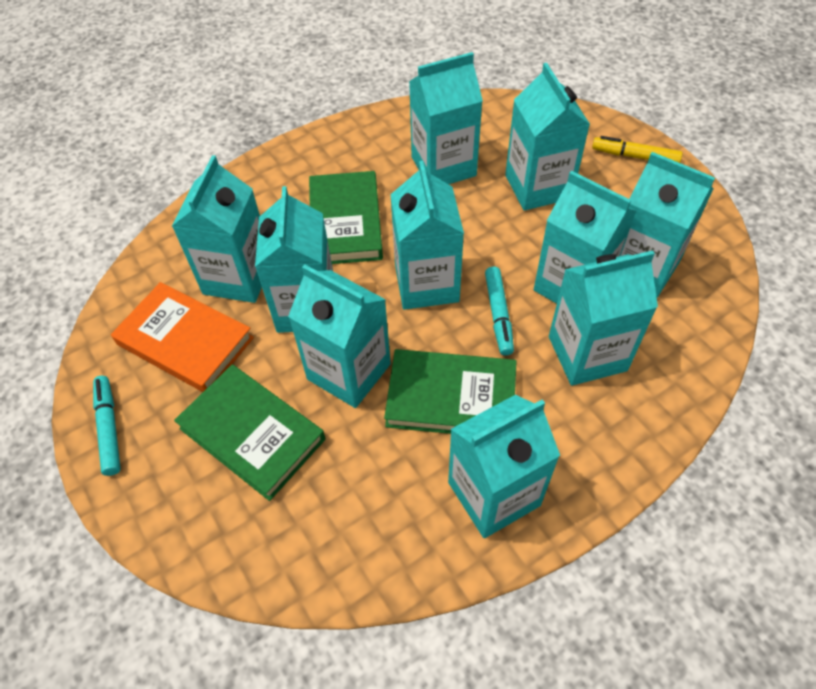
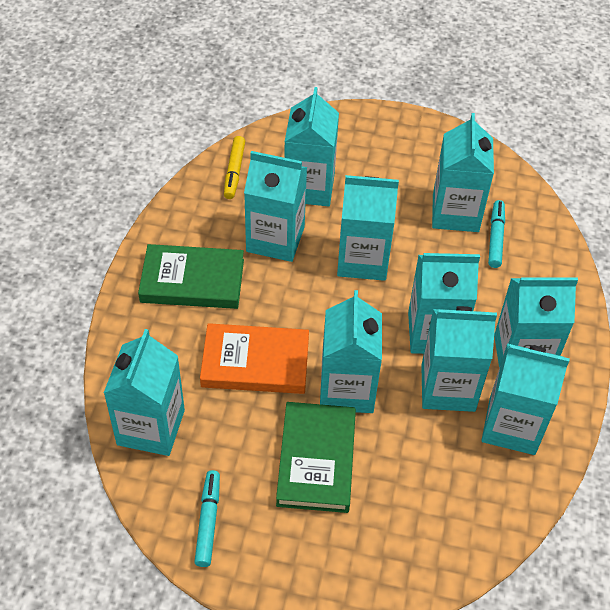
green book: [174,365,325,501] [309,171,383,264] [384,349,517,434] = 3 -> [138,244,244,309] [276,402,356,513] = 2

